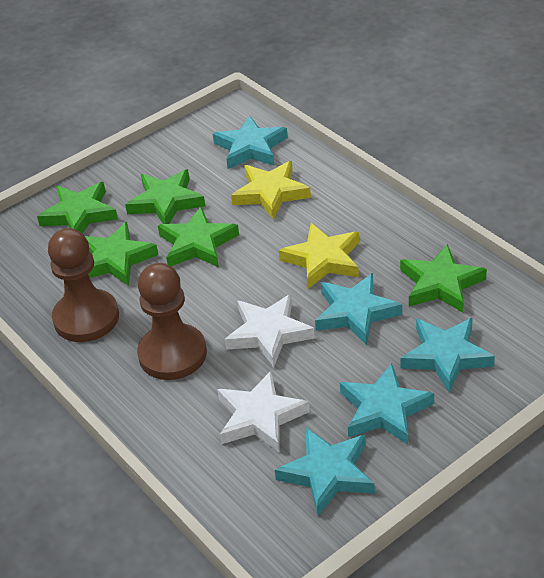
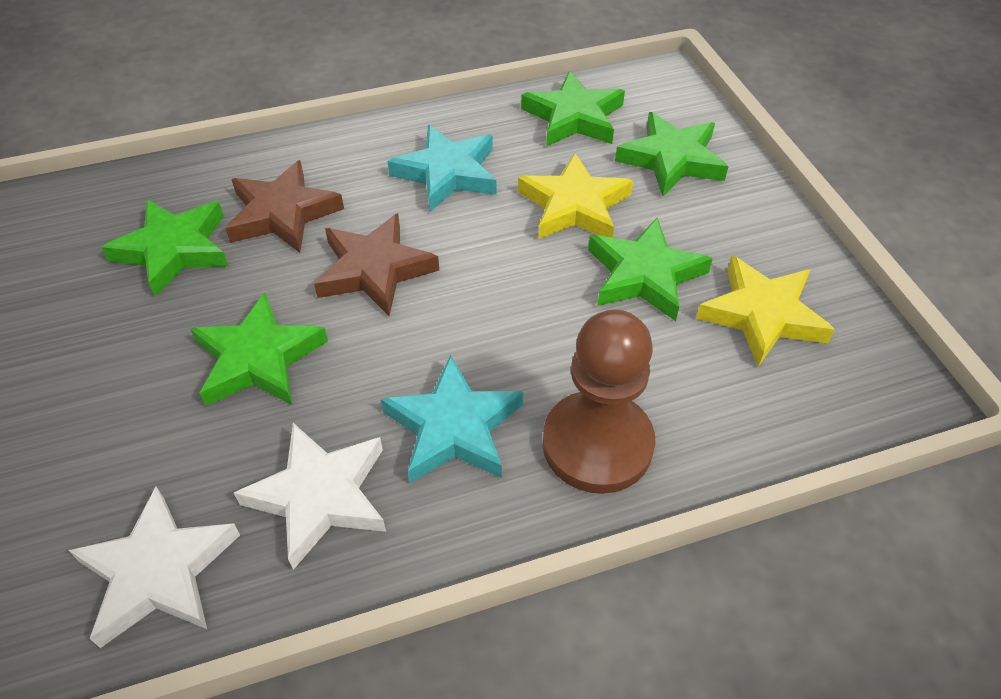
brown pawn: [48,228,119,342] [137,263,207,380] = 2 -> [543,309,655,494] = 1
brown star: none = 0 -> [225,160,344,253] [314,213,439,316] = 2
turquoise star: [213,115,288,169] [275,427,375,516] [315,273,402,345] [340,363,434,445] [401,318,495,392] = 5 -> [381,355,523,483] [387,125,496,211] = 2

